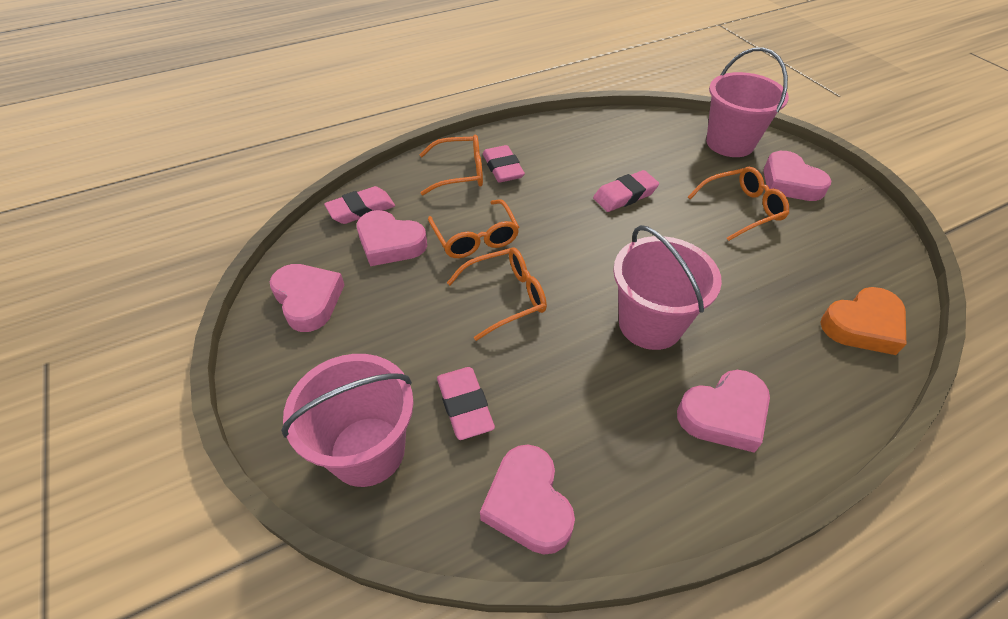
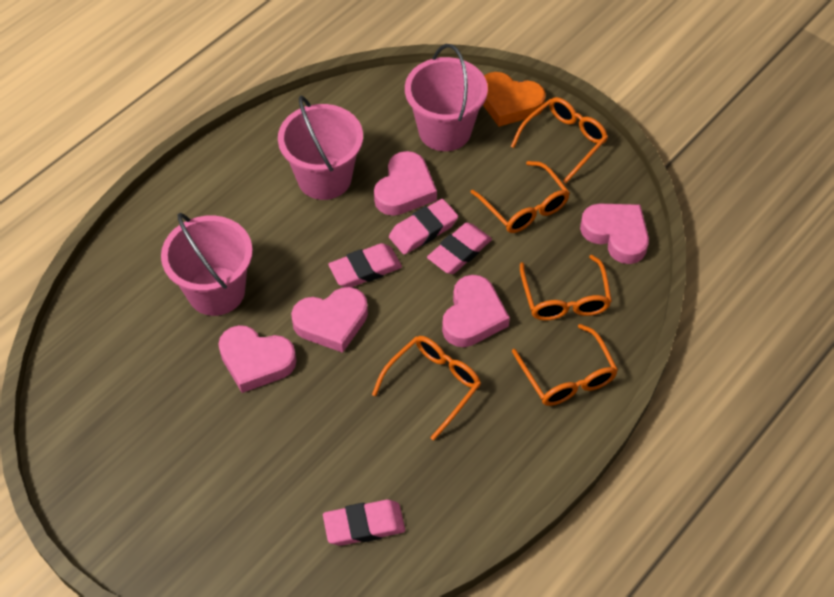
orange glasses: [419,135,483,195] [428,199,519,258] [447,248,547,341] [688,167,789,241] = 4 -> [372,336,481,440] [470,161,570,233] [511,97,608,184] [512,324,618,406] [520,255,612,321] = 5

